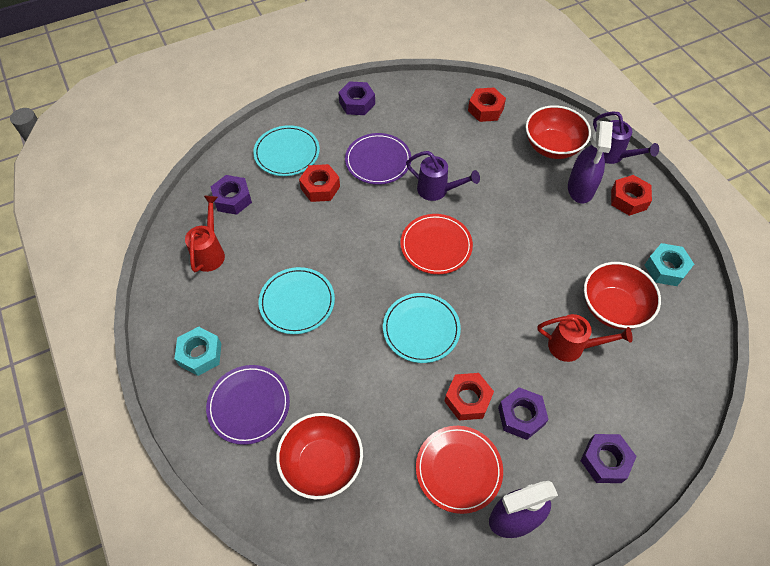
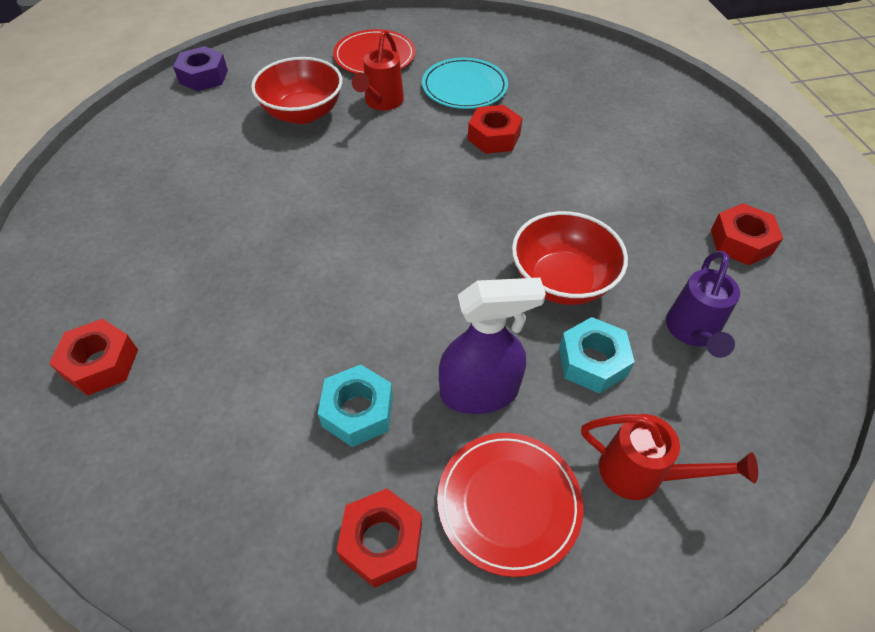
purple nut: [211,175,252,215] [338,81,375,115] [498,387,549,440] [580,434,637,483] = 4 -> [173,46,228,92] = 1
purple plate: [206,365,290,445] [345,133,411,185] = 2 -> none = 0
purple spray bottle: [489,481,558,538] [568,121,613,203] = 2 -> [439,278,546,414] = 1
purple watering can: [406,151,480,201] [593,111,659,164] = 2 -> [666,251,740,358] = 1
red bowl: [276,413,363,499] [526,105,591,159] [584,262,661,330] = 3 -> [251,57,342,124] [512,211,628,305] = 2
turquoise plate: [253,125,320,176] [259,267,335,334] [383,293,461,363] = 3 -> [422,58,508,109] = 1

